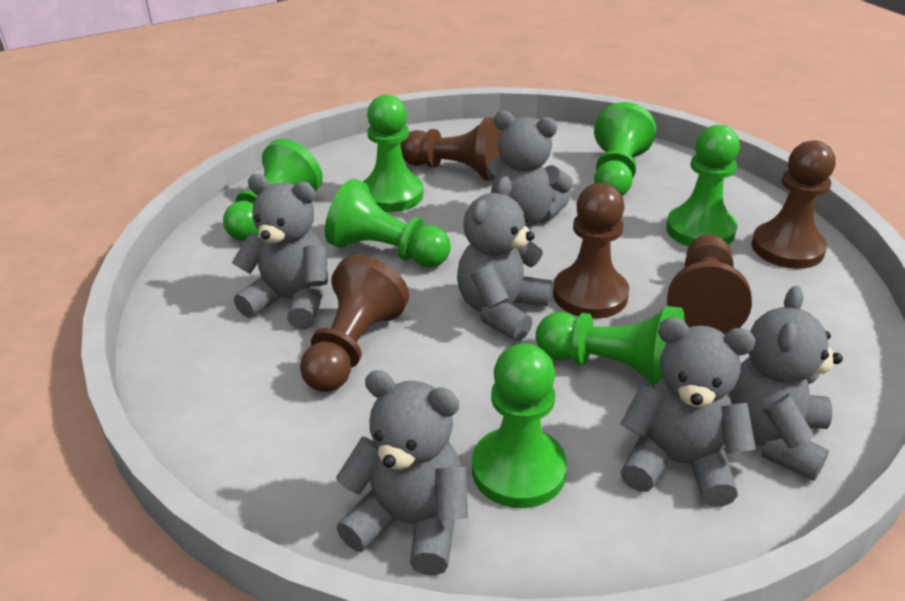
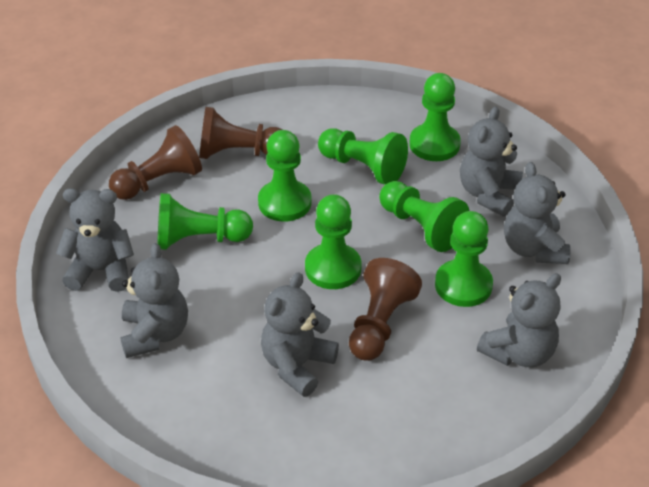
brown pawn: [300,255,409,392] [400,117,502,181] [553,183,629,319] [667,234,752,334] [751,140,836,269] = 5 -> [109,125,202,200] [199,107,282,159] [349,258,422,361] = 3

